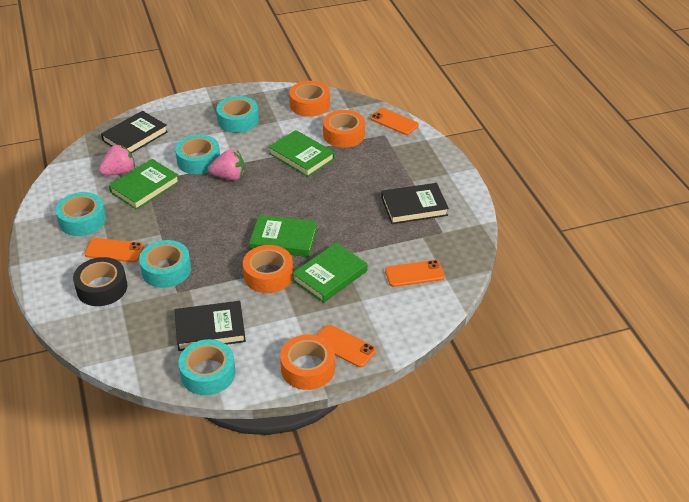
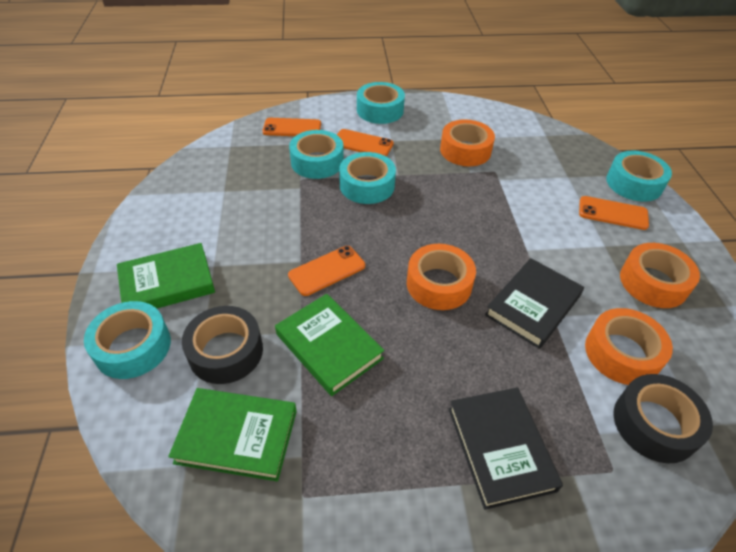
black book: [101,111,168,153] [175,301,246,351] [381,183,449,224] = 3 -> [449,387,563,510] [485,258,584,349] = 2
black tape: [73,257,127,306] = 1 -> [182,306,263,384] [613,374,713,463] = 2
green book: [109,159,180,210] [249,215,317,257] [269,130,335,177] [292,243,368,303] = 4 -> [117,243,215,309] [168,388,297,481] [275,294,384,396] = 3
pink strawberry: [99,144,135,175] [209,150,244,180] = 2 -> none = 0

